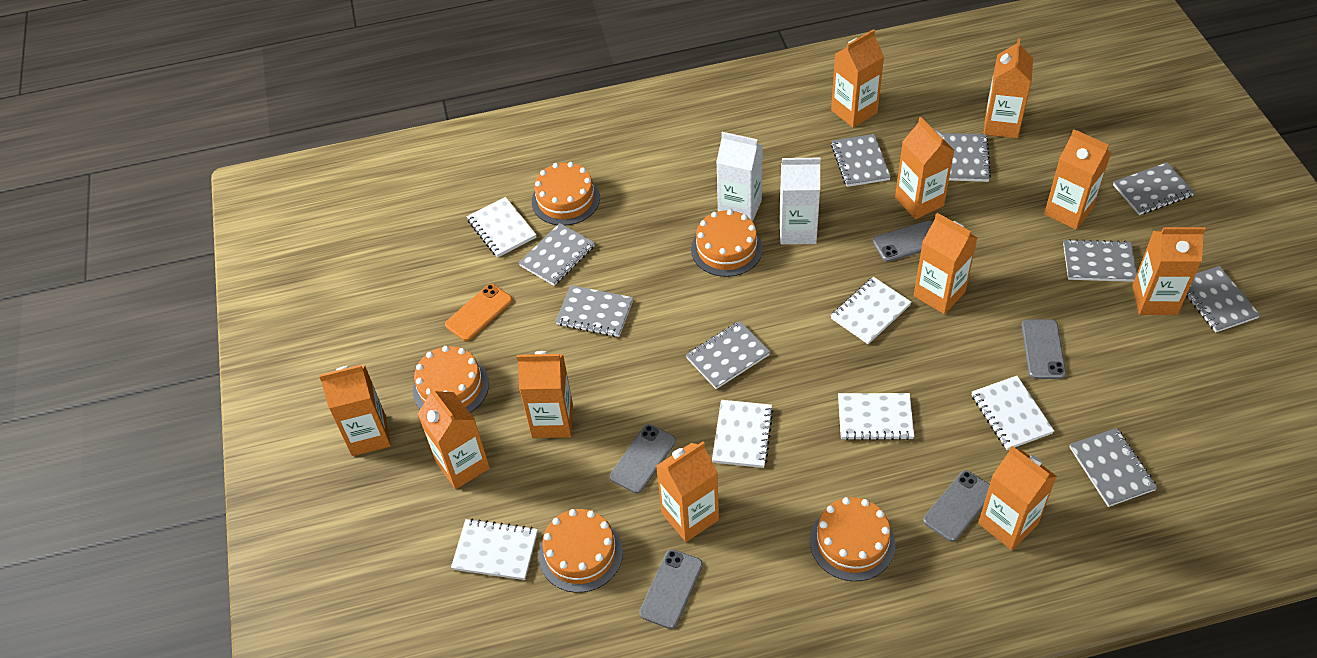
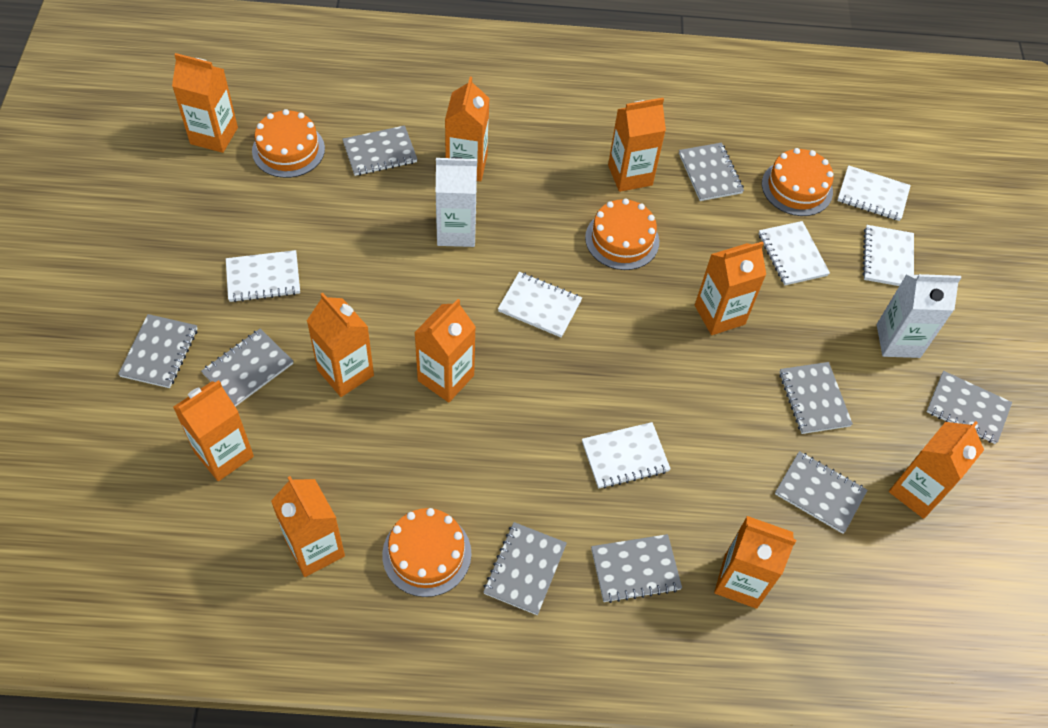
grey phone: [610,424,676,494] [639,549,703,629] [873,221,933,262] [923,470,990,542] [1021,319,1066,379] = 5 -> none = 0
orange cake: [413,346,489,413] [532,162,600,225] [539,509,623,593] [691,209,763,277] [810,497,896,581] = 5 -> [252,109,325,178] [382,508,471,597] [585,198,659,270] [762,148,834,216] = 4
orange carton: [319,365,391,456] [418,387,490,489] [517,351,573,438] [656,442,719,542] [831,29,884,128] [895,117,955,219] [914,213,977,314] [978,446,1057,550] [984,38,1033,138] [1044,129,1111,230] [1132,227,1206,315] = 11 -> [172,53,238,153] [173,380,254,481] [271,476,345,577] [307,293,374,397] [414,299,476,402] [445,77,490,182] [608,98,666,192] [695,241,766,335] [714,516,796,609] [889,421,984,519] = 10
orange phone: [445,284,513,341] = 1 -> none = 0

